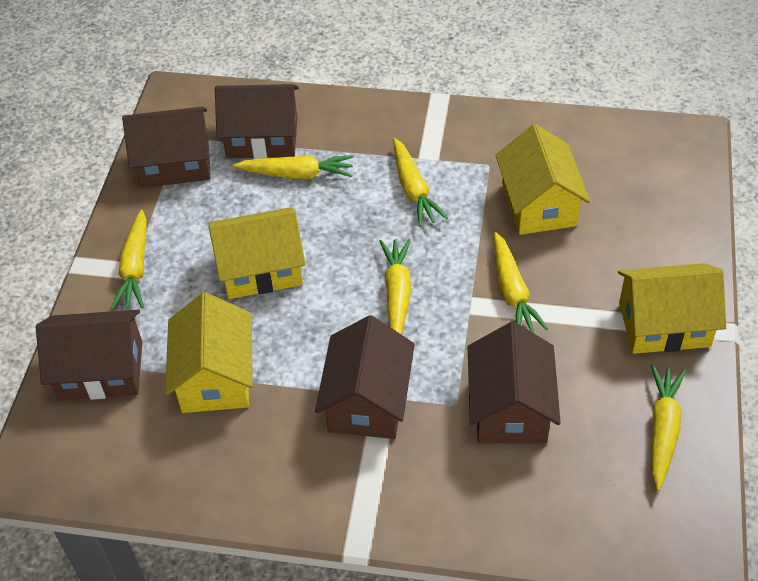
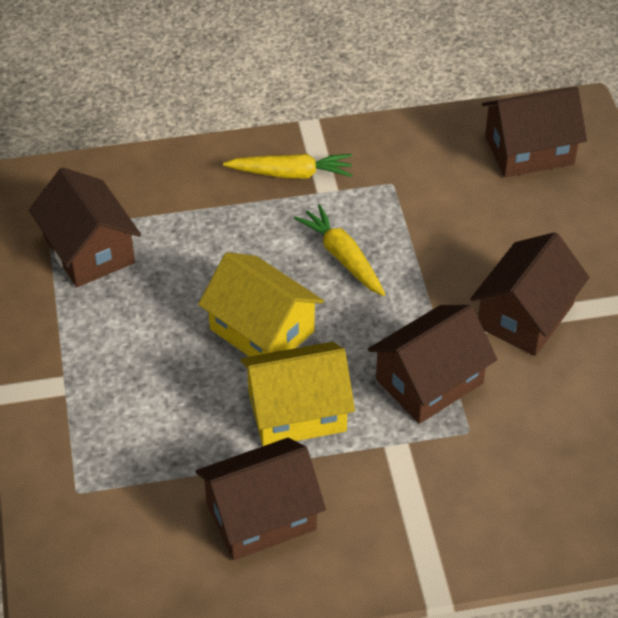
yellow carrot: [111,209,147,309] [233,155,354,179] [380,239,411,335] [393,138,448,227] [494,232,548,333] [651,365,686,491] = 6 -> [223,153,352,179] [294,204,385,296] = 2
yellow house: [165,292,253,413] [209,207,306,299] [495,124,591,235] [618,263,726,354] = 4 -> [198,252,324,357] [240,342,355,446] = 2

